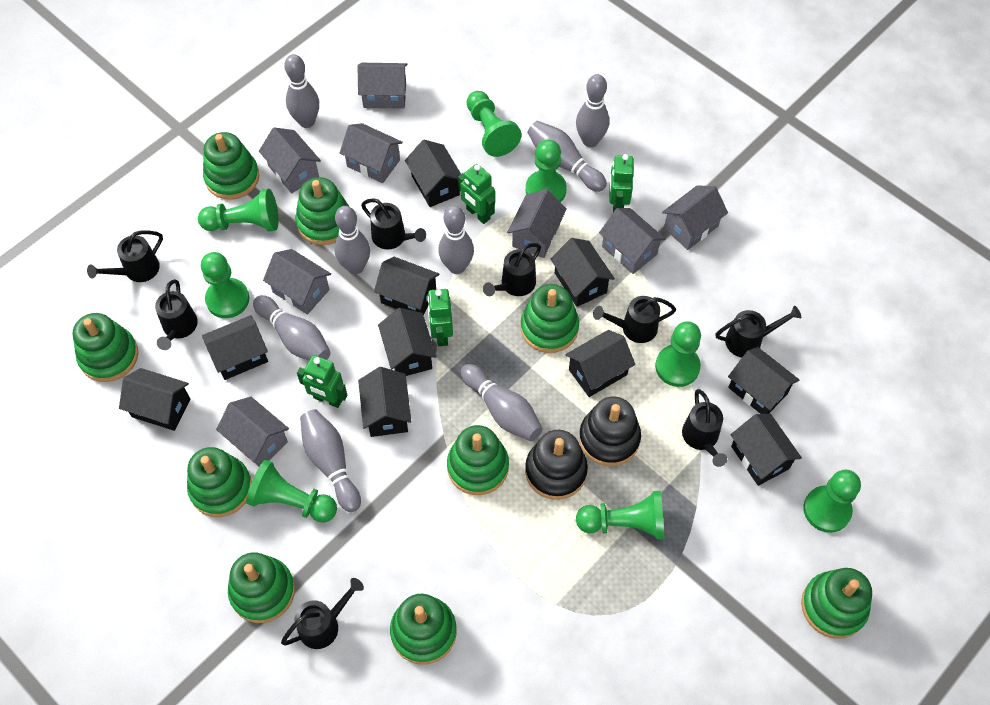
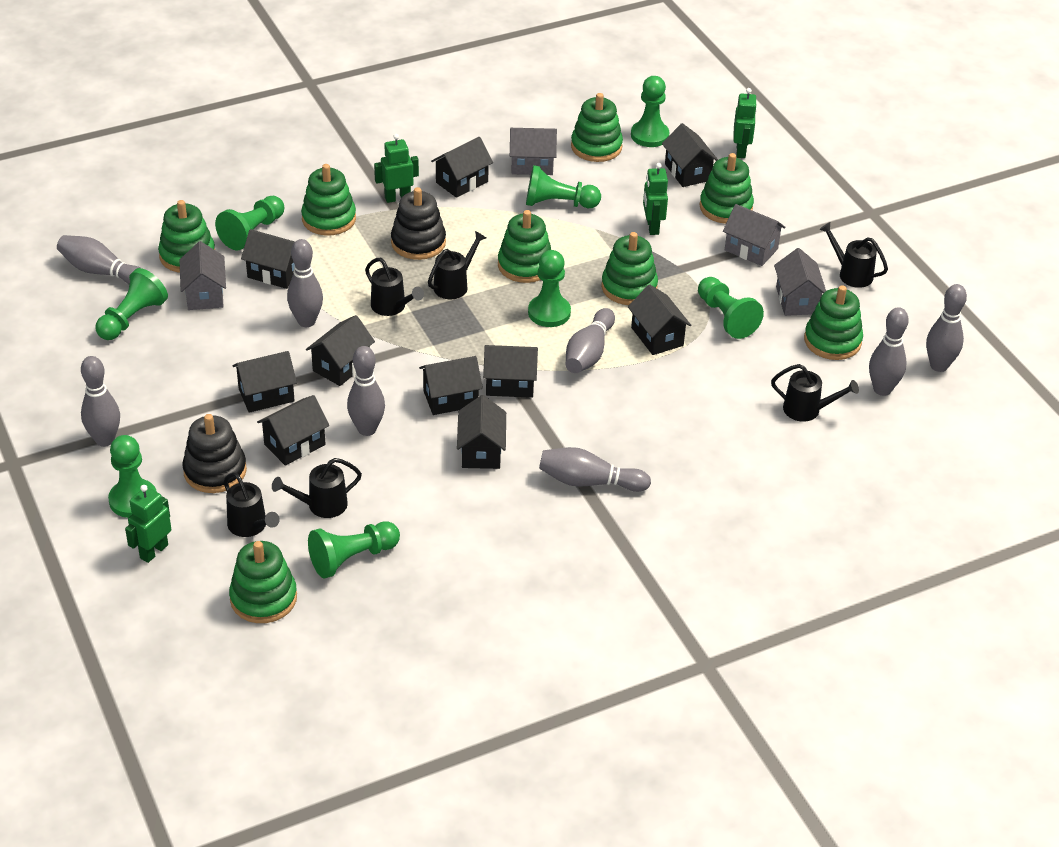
black watering can: [87,231,163,282] [155,279,198,350] [281,578,364,649] [361,198,426,250] [483,243,541,296] [593,296,676,343] [682,389,727,467] [716,306,801,357] = 8 -> [224,473,280,537] [272,458,362,518] [365,258,424,316] [428,231,486,299] [771,364,859,422] [819,222,888,288] = 6
green stacking toy: [72,313,138,382] [187,447,252,517] [203,132,259,200] [228,552,295,623] [295,177,349,245] [390,594,457,665] [447,425,509,495] [521,284,579,353] [801,568,872,639] = 9 -> [158,200,215,273] [229,541,297,623] [301,164,356,236] [498,210,551,283] [571,93,623,162] [601,232,658,305] [699,153,754,224] [804,285,863,360] = 8
grey house: [216,397,289,466] [259,127,321,193] [263,249,331,315] [340,123,403,183] [357,63,407,109] [507,189,567,258] [599,208,665,274] [662,185,728,250] = 8 -> [180,241,226,310] [510,128,557,175] [723,204,785,266] [774,248,826,316] = 4

